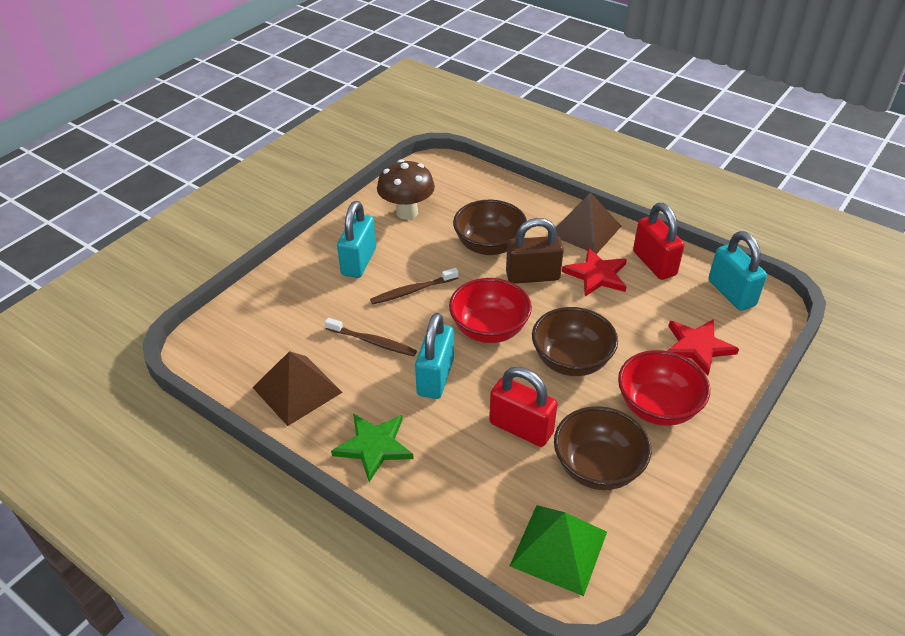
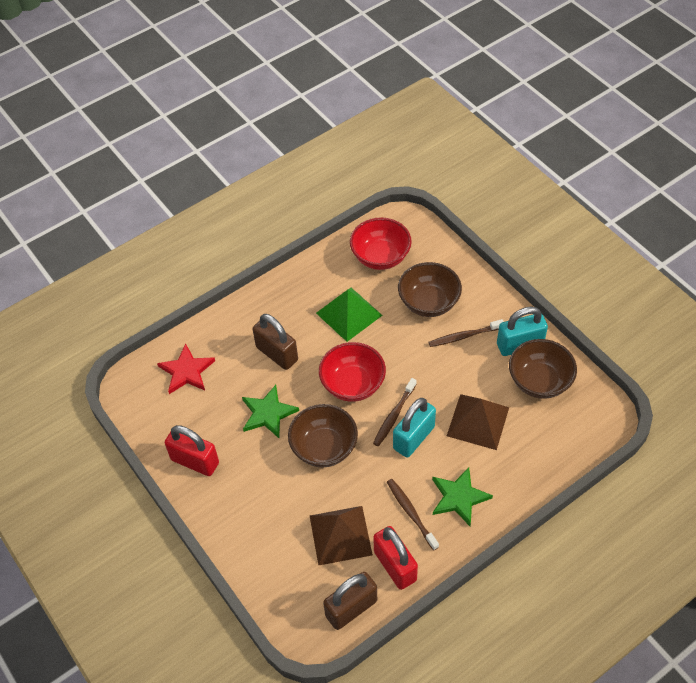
brown mushroom: [377,159,435,220] = 1 -> none = 0
brown padlock: [506,218,564,284] = 1 -> [253,314,298,370] [323,572,377,630] = 2
brown toothbrush: [325,318,417,356] [370,268,459,305] = 2 -> [373,378,417,446] [387,479,439,550] [429,319,504,347] = 3
green star: [331,413,414,482] = 1 -> [242,385,299,438] [432,467,493,526] = 2
red star: [562,248,627,296] [668,319,739,375] = 2 -> [157,343,215,394] = 1
turquoise padlock: [337,201,376,278] [415,313,454,399] [709,231,767,311] = 3 -> [393,398,436,458] [497,307,548,356] = 2

